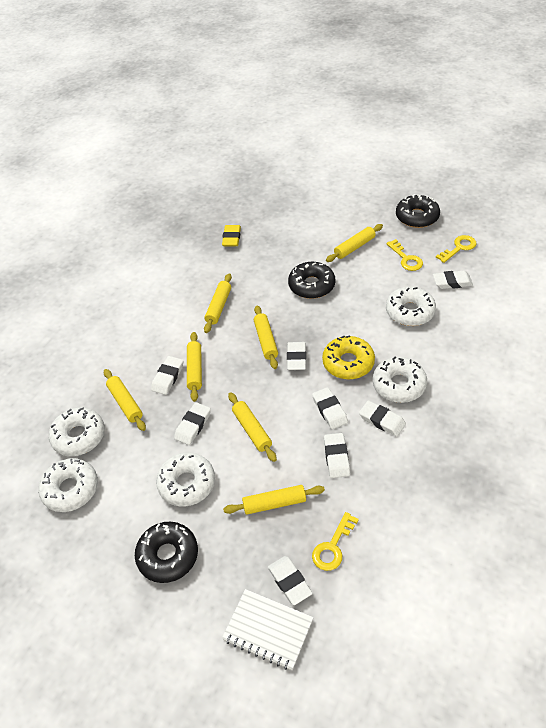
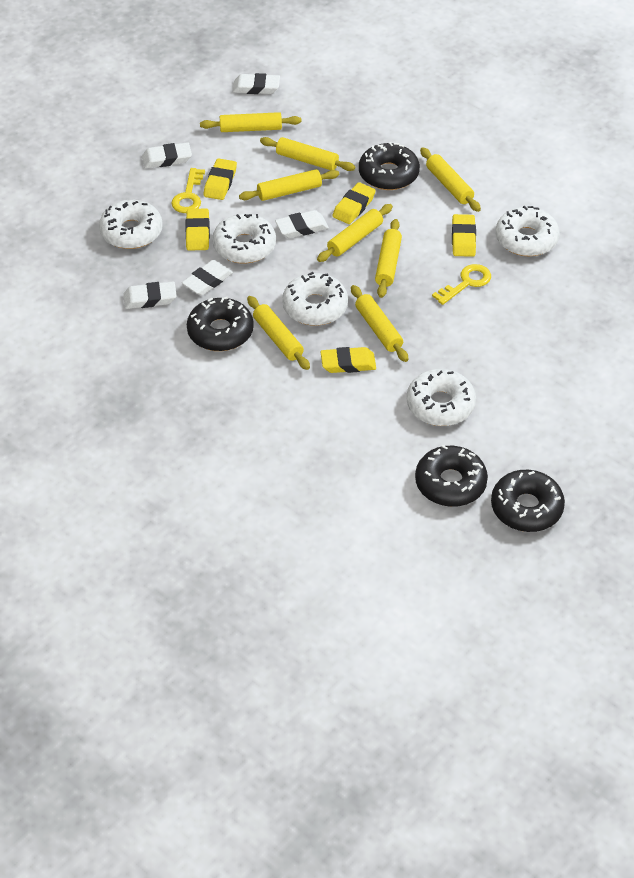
black donut: [135,522,198,583] [288,262,335,299] [396,194,440,228] = 3 -> [187,297,254,351] [359,142,420,190] [415,445,488,507] [491,470,565,532] = 4
white eraser: [151,356,183,395] [174,402,211,445] [268,556,313,605] [287,342,306,370] [312,387,348,429] [324,433,350,478] [359,400,406,437] [433,271,473,289] = 8 -> [123,282,177,309] [142,142,192,168] [182,260,233,296] [233,73,280,94] [275,210,329,238] = 5
white notebook: [222,589,313,670] = 1 -> none = 0
yellow donut: [322,335,375,379] = 1 -> none = 0
yellow eraser: [222,225,241,246] = 1 -> [185,208,210,251] [204,158,237,200] [320,347,376,373] [332,182,376,224] [452,214,476,257] = 5
yellow key: [312,512,359,571] [386,239,423,271] [436,235,476,263] = 3 -> [171,168,205,213] [432,264,491,305] = 2
yellow rolling pin: [104,369,146,431] [187,332,202,402] [204,273,232,333] [223,485,325,515] [228,392,277,462] [254,306,278,369] [326,224,383,262] = 7 -> [200,112,302,132] [239,169,339,201] [247,296,310,370] [260,137,355,171] [317,204,393,262] [351,285,408,362] [375,219,402,298] [420,148,481,212] = 8

